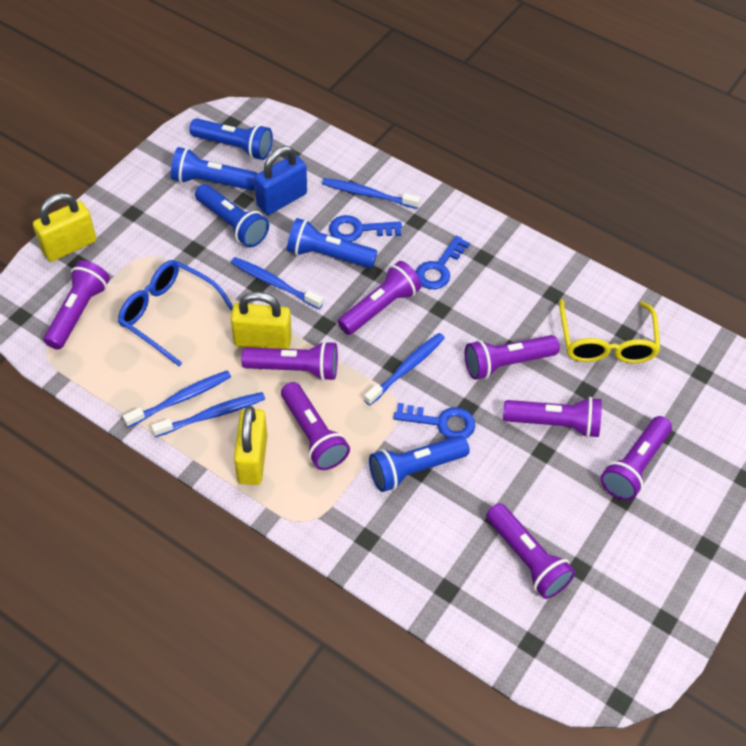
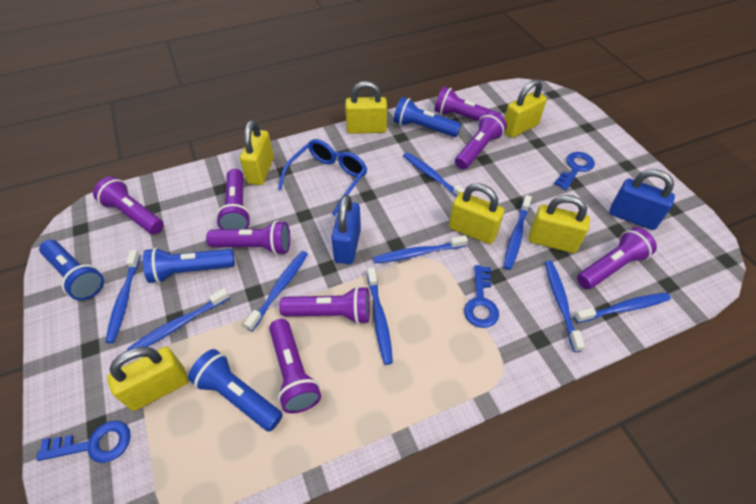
blue flashlight: [171,147,258,190] [189,118,273,160] [195,184,269,247] [287,218,377,268] [369,435,470,492] = 5 -> [39,240,104,300] [143,247,235,283] [188,349,283,432] [394,97,461,137] = 4
blue padlock: [254,146,307,215] = 1 -> [331,195,361,264] [609,169,675,230] = 2
blue toothbrush: [123,371,231,427] [151,392,265,437] [231,257,323,309] [322,178,420,209] [364,333,445,406] = 5 -> [105,250,141,343] [127,288,230,351] [244,251,308,331] [367,267,393,365] [373,235,468,263] [403,152,465,197] [504,195,532,270] [545,261,585,352] [574,293,671,323] = 9
yellow glasses: [559,299,660,363] = 1 -> none = 0
yellow padlock: [33,193,97,262] [231,292,292,349] [234,406,267,485] = 3 -> [107,347,188,411] [240,120,274,185] [345,81,387,134] [449,183,504,244] [504,79,547,138] [528,195,590,253] = 6

